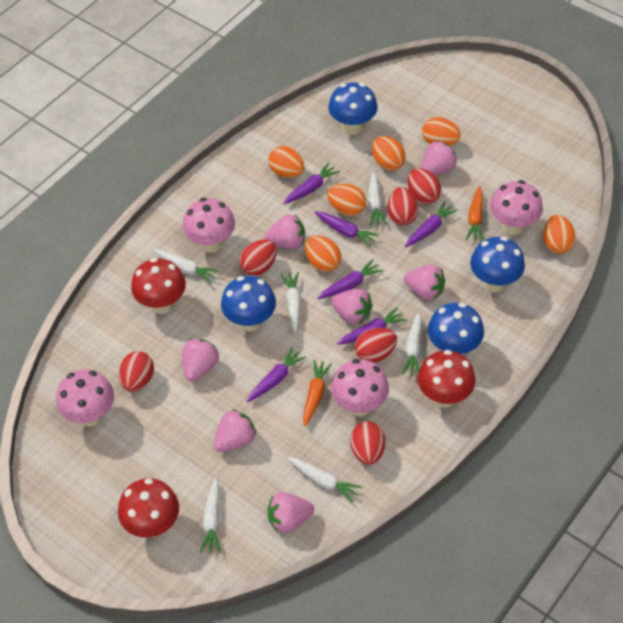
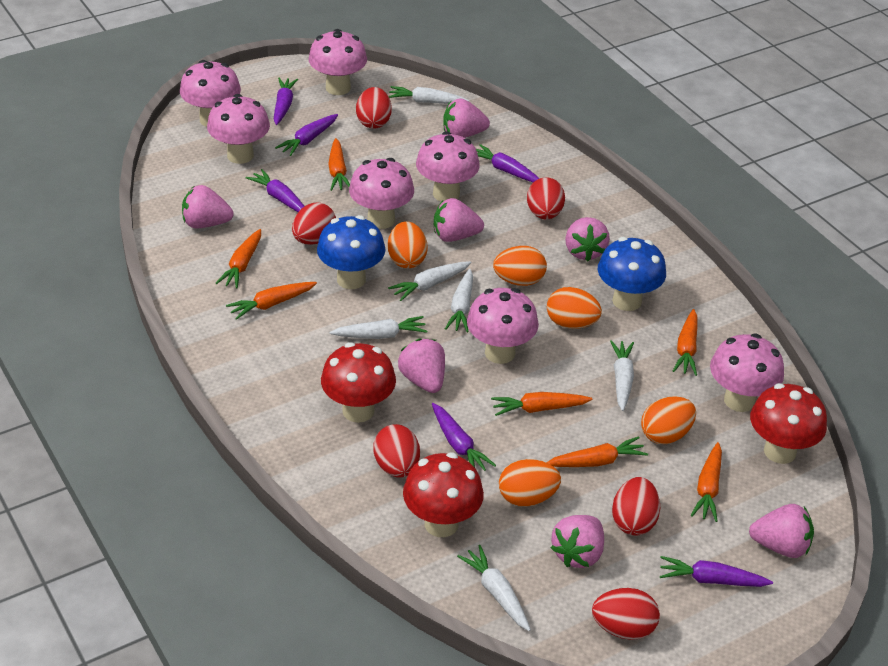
blue mushroom: [221,276,276,332] [328,83,378,135] [428,303,484,355] [470,237,525,292] = 4 -> [317,215,385,289] [598,237,666,311] = 2
orange carrot: [303,360,332,427] [465,186,483,241] = 2 -> [216,229,261,288] [226,282,317,320] [328,138,350,191] [491,392,593,416] [546,436,648,467] [673,309,698,376] [690,442,722,522] = 7
orange egg: [268,146,305,178] [305,235,341,272] [327,184,366,216] [372,136,406,171] [422,117,461,146] [543,215,576,254] = 6 -> [388,221,428,268] [493,246,547,286] [499,459,561,507] [547,287,602,329] [641,396,696,444] = 5
pink mushroom: [56,369,114,426] [183,198,235,253] [331,359,389,416] [490,180,543,235] = 4 -> [180,60,241,127] [207,94,270,164] [309,29,367,95] [349,158,414,229] [416,131,480,201] [467,288,539,364] [710,334,784,412] = 7

